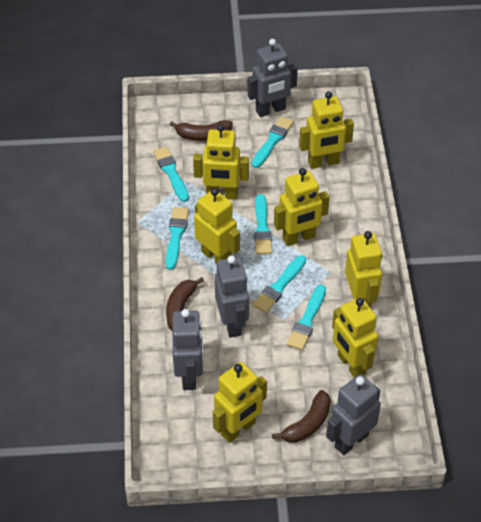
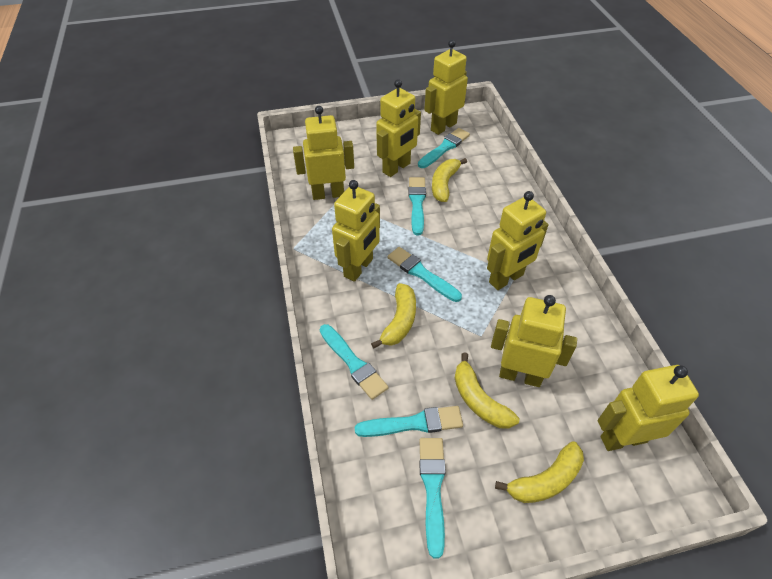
brown banana: [166,277,204,332] [170,120,233,141] [272,390,331,443] = 3 -> none = 0
grey robot: [172,309,203,390] [215,256,249,338] [247,39,298,117] [326,374,381,455] = 4 -> none = 0
yellow banana: none = 0 -> [371,283,416,348] [432,158,467,202] [455,352,519,428] [495,441,584,503] = 4

